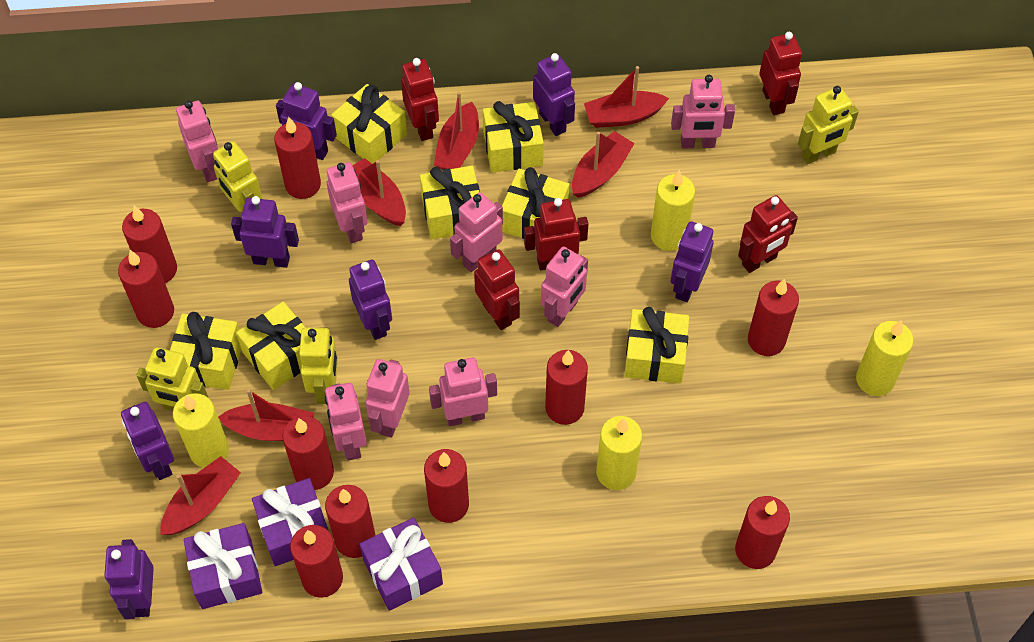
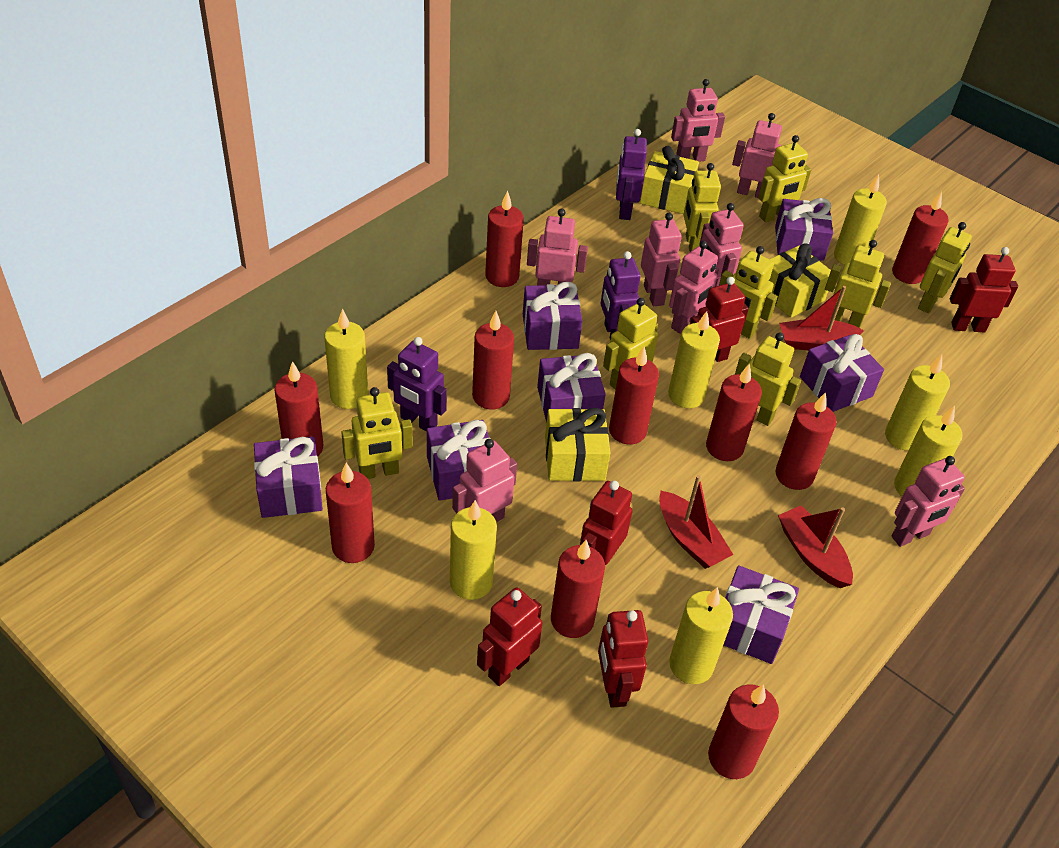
purple gift: [184,523,262,609] [252,478,328,566] [359,517,443,611] = 3 -> [254,437,323,518] [427,420,491,501] [523,282,583,350] [537,353,606,423] [723,565,799,664] [775,198,833,261] [800,334,884,412] = 7
purple robot: [104,539,154,620] [121,402,174,480] [231,196,299,268] [276,82,337,160] [349,260,392,340] [533,53,575,136] [671,221,714,302] = 7 -> [387,337,447,431] [601,251,641,339] [616,129,647,220] = 3
red boat: [160,456,241,535] [218,389,314,441] [352,158,406,226] [434,92,479,170] [572,131,635,198] [584,66,669,128] = 6 -> [659,475,733,569] [778,506,853,588] [779,286,864,350] = 3
yellow candle: [173,393,229,468] [596,416,642,490] [651,170,695,251] [856,321,914,396] = 4 -> [324,309,368,409] [450,500,497,600] [668,311,720,408] [669,587,733,684] [834,174,887,265] [885,355,950,451] [894,406,963,496] = 7
yellow gift: [170,312,241,390] [236,302,306,390] [331,84,407,164] [420,166,480,239] [483,101,544,173] [502,167,569,239] [624,307,689,383] = 7 -> [545,408,610,481] [640,146,699,214] [768,243,831,318] = 3
yellow robot: [136,347,208,411] [213,141,262,212] [299,327,338,404] [798,86,859,164] = 4 -> [342,387,413,479] [603,298,658,390] [683,163,721,252] [719,246,778,339] [735,333,801,426] [758,135,811,222] [825,240,891,328] [918,222,972,313] = 8

